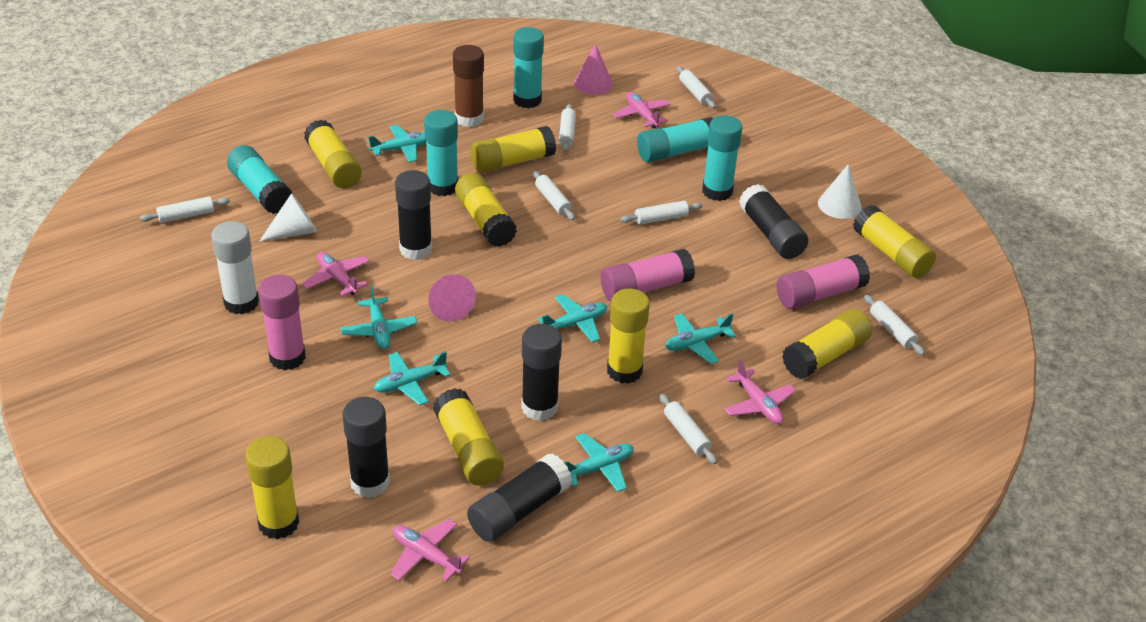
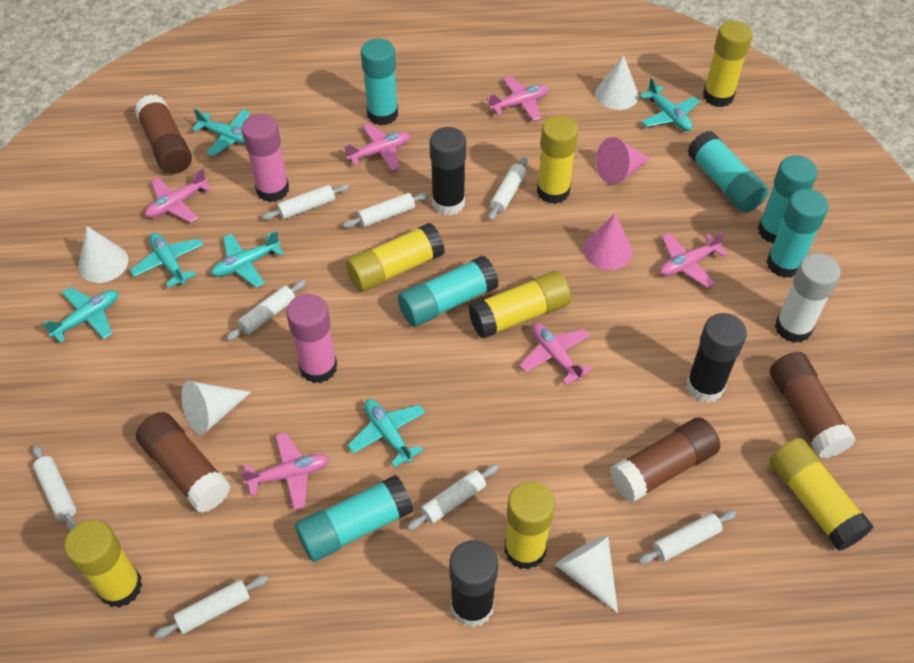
black glue stick: [342,397,390,498] [395,170,432,260] [467,453,572,542] [521,324,562,421] [739,184,808,259] = 5 -> [429,127,466,215] [449,540,498,628] [686,313,747,403] = 3
brown glue stick: [453,45,484,127] = 1 -> [135,94,192,174] [136,412,231,513] [610,417,720,503] [770,352,856,459] = 4
pink glue stick: [258,275,306,370] [600,249,695,301] [776,255,870,309] = 3 -> [241,114,289,202] [286,294,337,383] = 2
pink plane: [302,252,370,296] [390,519,470,581] [612,92,670,128] [724,359,796,424] = 4 -> [145,168,212,223] [240,432,329,510] [344,123,410,171] [486,76,549,121] [519,323,592,385] [659,232,727,288] = 6
turquoise glue stick: [227,145,292,214] [424,110,458,196] [513,27,544,108] [637,117,713,162] [702,115,743,201] = 5 -> [295,475,413,562] [361,39,398,125] [398,256,499,327] [688,131,768,212] [758,155,817,244] [767,189,829,278] = 6
white cone: [259,193,317,242] [818,164,862,219] = 2 -> [78,226,128,283] [181,381,251,435] [555,535,618,613] [595,55,639,110] = 4
white rolling pin: [140,196,230,223] [533,170,575,220] [559,104,576,152] [621,201,703,225] [659,394,717,464] [677,66,716,108] [864,295,925,355] = 7 -> [32,445,77,531] [154,575,268,639] [226,280,306,341] [262,184,349,220] [343,192,429,228] [407,464,499,530] [488,156,528,221] [638,511,736,564] = 8
yellow glue stick: [245,436,299,539] [304,120,362,188] [433,388,504,486] [455,173,517,247] [471,126,556,173] [607,288,650,384] [782,309,872,379] [853,205,936,278] = 8 -> [64,520,142,608] [346,223,445,292] [469,271,571,339] [504,481,555,570] [537,116,579,204] [703,21,753,107] [769,438,874,551] = 7

